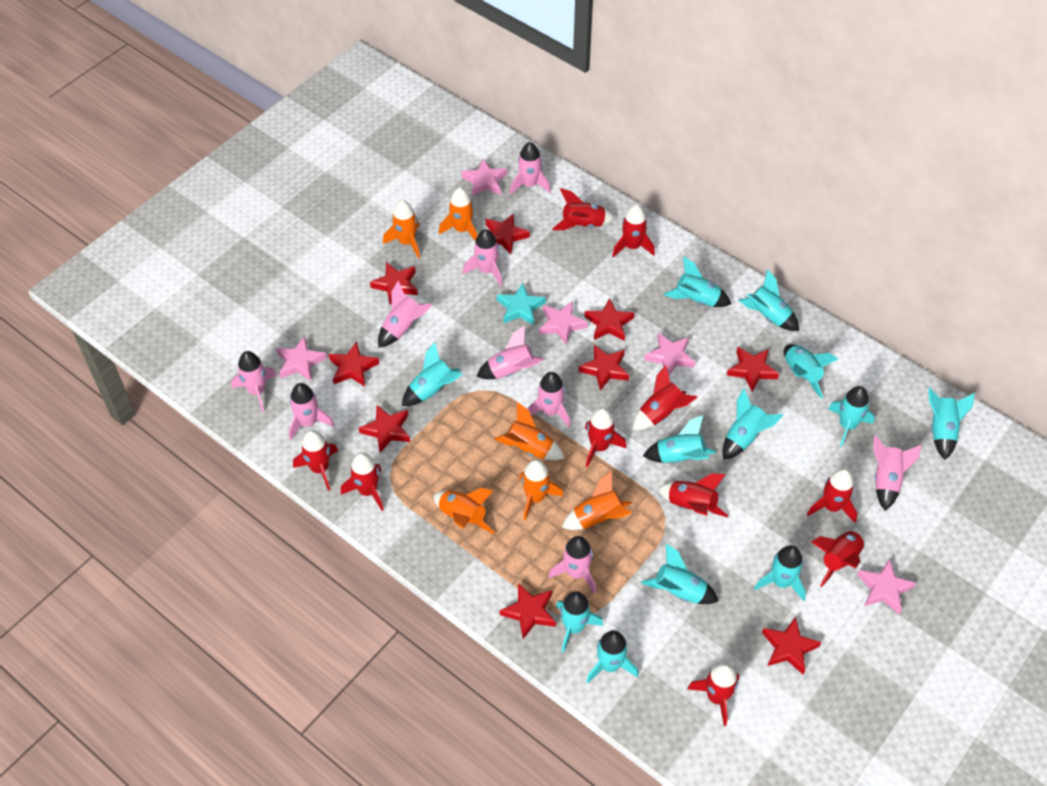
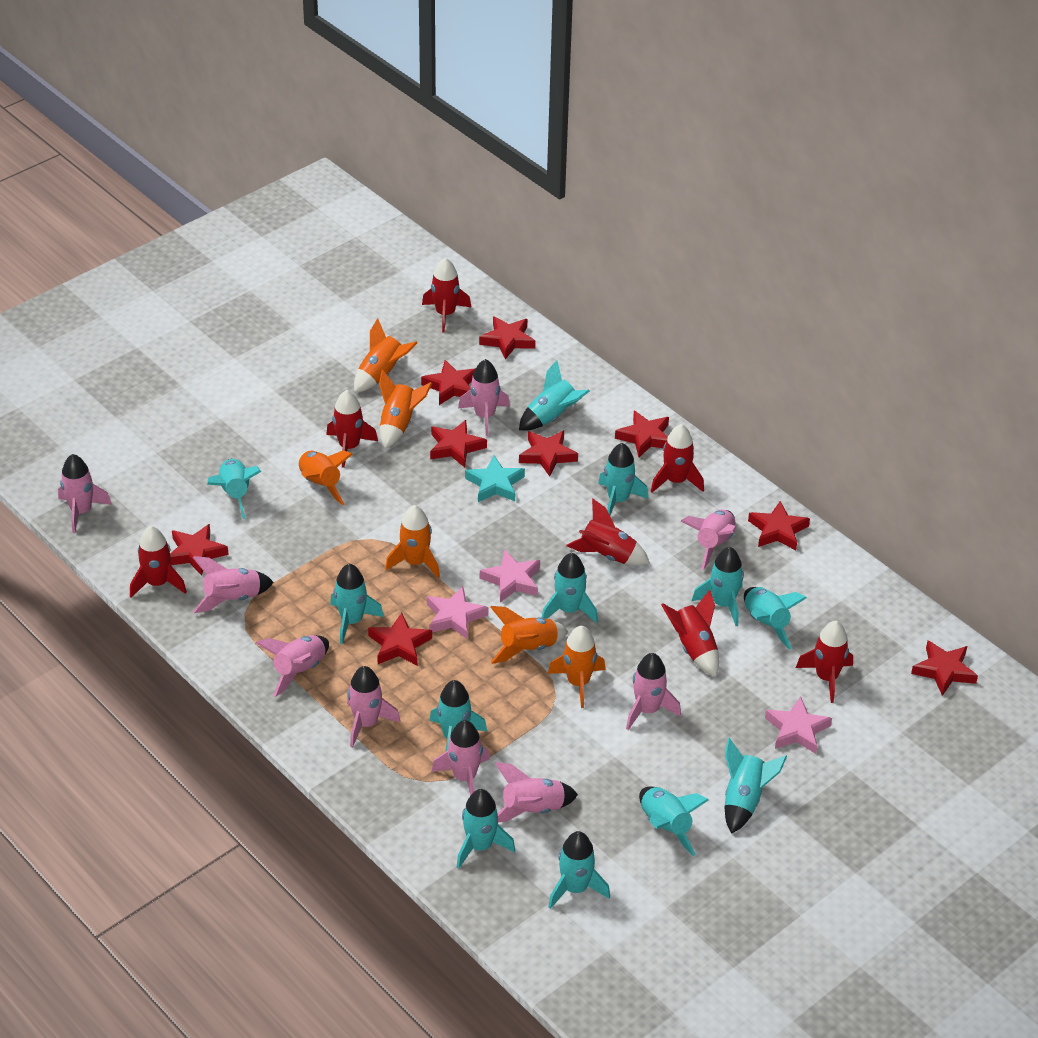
pink star: [276,336,327,381] [461,158,507,196] [539,301,588,345] [644,333,695,375] [857,559,916,615] = 5 -> [427,586,488,640] [480,550,540,602] [765,696,832,754] = 3
red rocket: [293,430,338,491] [341,453,384,511] [552,188,616,230] [585,408,626,467] [612,205,655,257] [633,365,698,430] [657,473,728,517] [688,663,739,726] [807,469,858,523] [811,530,865,587] = 10 -> [130,526,187,598] [326,390,378,468] [422,258,471,333] [566,499,650,566] [651,424,704,493] [661,589,719,677] [796,621,853,703] = 7

